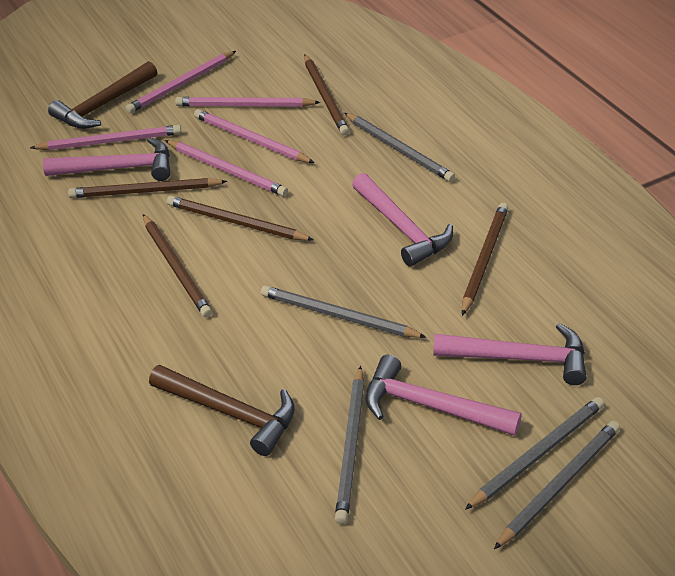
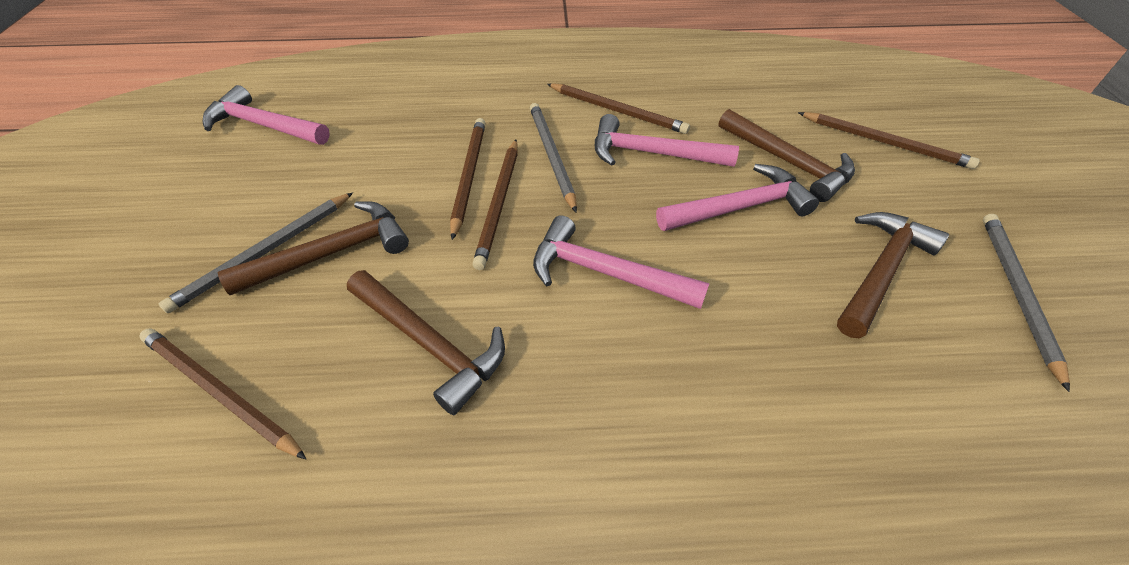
brown hammer: [48,61,157,129] [149,365,295,456] = 2 -> [217,201,409,295] [347,270,505,415] [719,109,855,202] [837,212,949,338] = 4
grey pencil: [261,286,427,338] [335,366,364,524] [344,113,455,182] [465,397,604,510] [494,421,620,549] = 5 -> [159,192,353,313] [530,103,577,213] [983,214,1070,392] = 3
pink pencil: [30,125,181,150] [126,51,236,113] [165,140,288,196] [175,97,320,107] [194,109,314,163] = 5 -> none = 0

